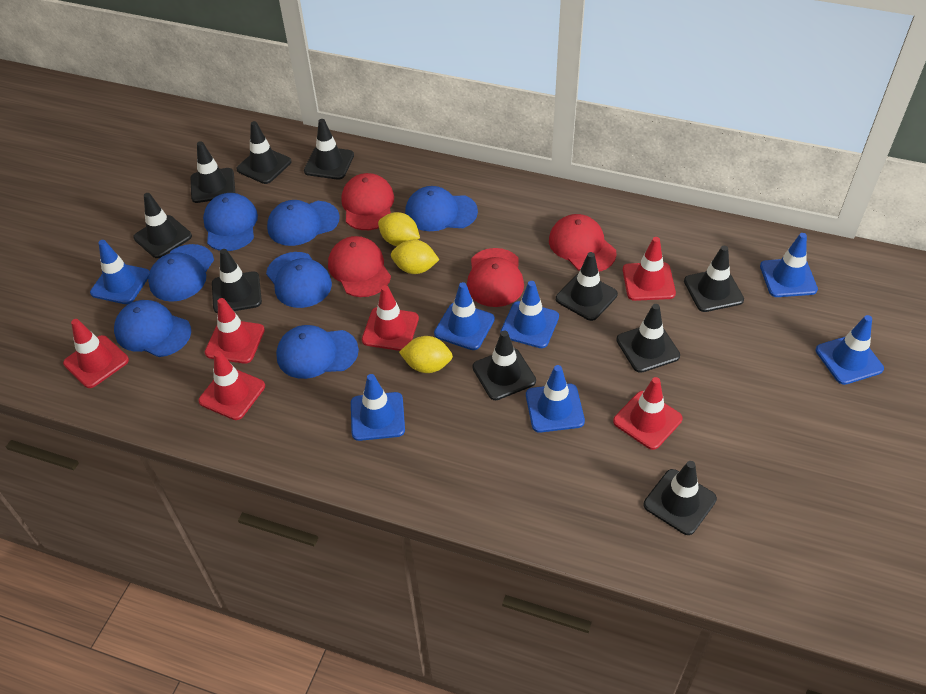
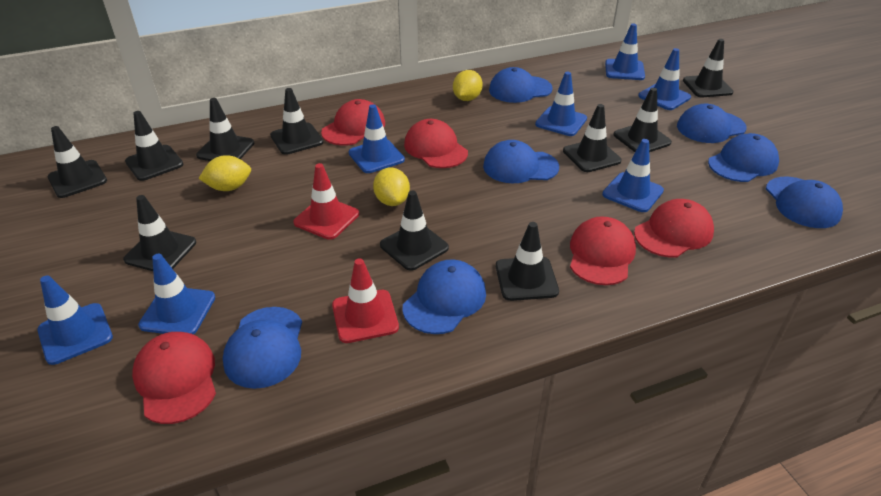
red cap: [328,236,391,297] [341,173,394,230] [467,248,524,307] [549,214,616,272] = 4 -> [132,332,216,424] [321,99,385,146] [404,119,468,168] [570,216,636,285] [634,199,714,257] = 5
red traffic cone: [63,319,129,388] [198,351,265,420] [205,298,265,364] [362,285,419,351] [613,377,683,450] [623,237,676,301] = 6 -> [293,163,359,240] [332,258,399,343] = 2

